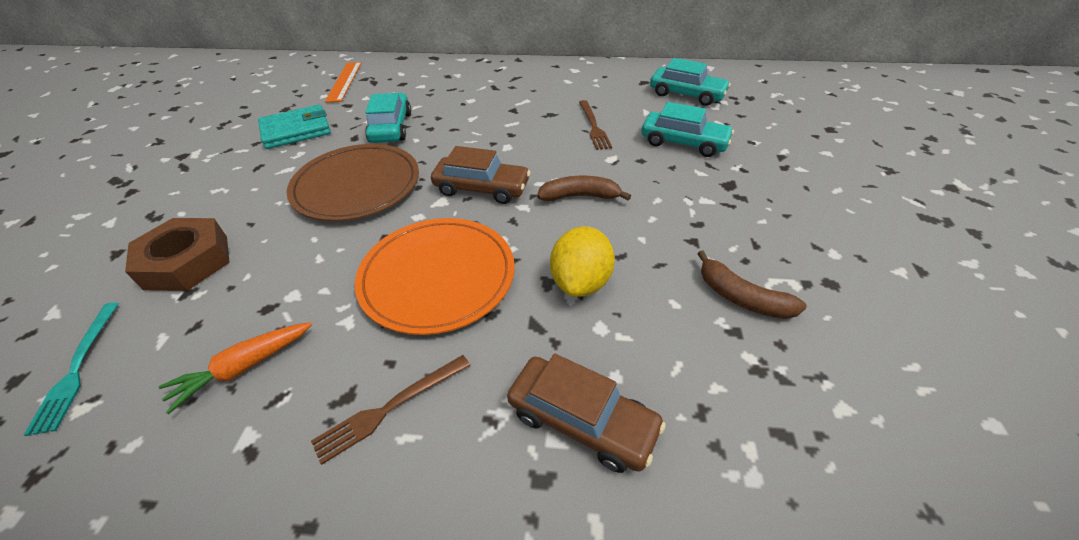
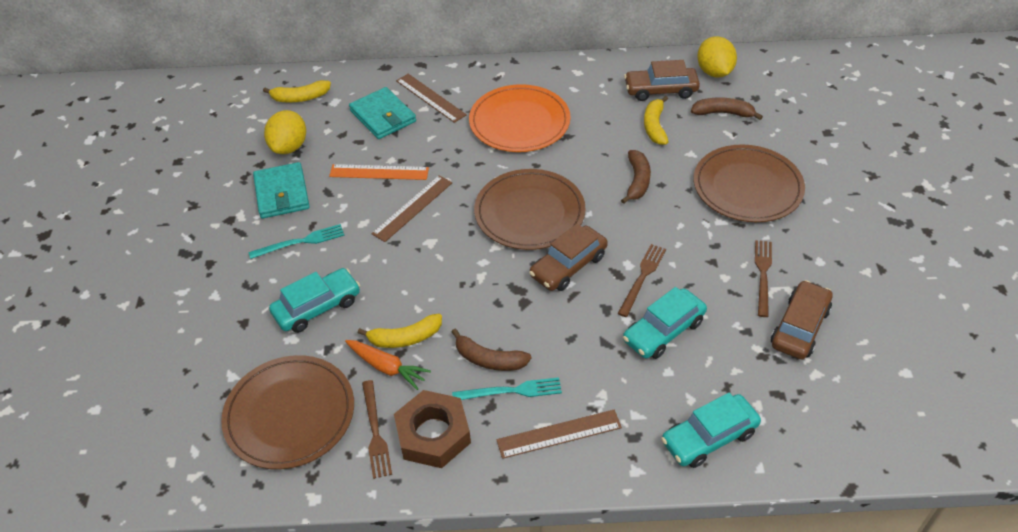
brown banana: [537,176,631,201] [697,250,807,319] = 2 -> [452,329,532,371] [621,150,651,204] [691,97,763,120] = 3
brown car: [431,146,531,204] [507,354,666,473] = 2 -> [529,224,608,291] [624,60,700,101] [771,280,833,359] = 3
brown fork: [311,355,471,465] [579,100,612,150] = 2 -> [362,380,392,479] [617,244,666,317] [755,240,772,317] = 3
brown plate: [287,144,419,221] = 1 -> [221,355,354,469] [474,169,586,250] [694,145,805,222] = 3
brown ruler: none = 0 -> [371,175,452,242] [396,74,467,123] [497,410,622,459] = 3
turquoise fork: [24,303,119,436] = 1 -> [248,224,344,259] [452,377,562,400] = 2
turquoise wallet: [258,105,331,149] = 1 -> [253,162,310,219] [349,87,416,139] = 2
yellow banana: none = 0 -> [263,80,331,103] [358,314,442,348] [644,96,669,145] = 3
yellow lemon: [550,226,615,297] = 1 -> [264,110,306,154] [697,36,737,77] = 2

